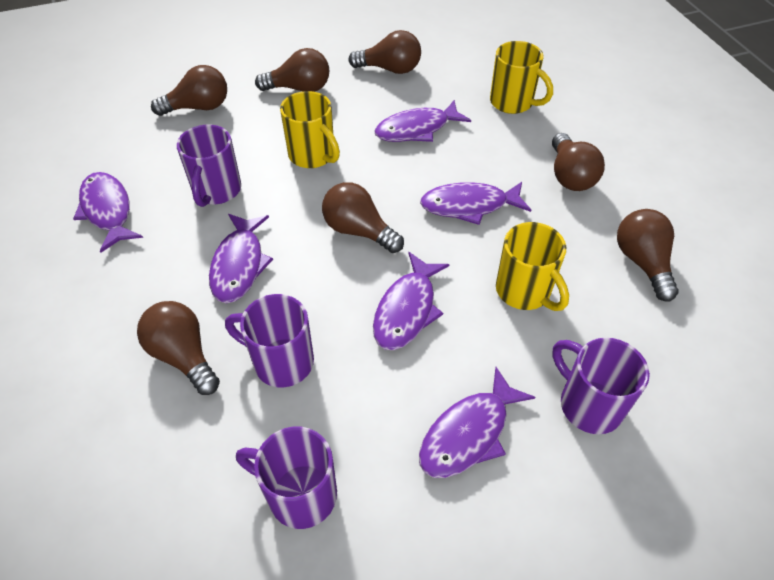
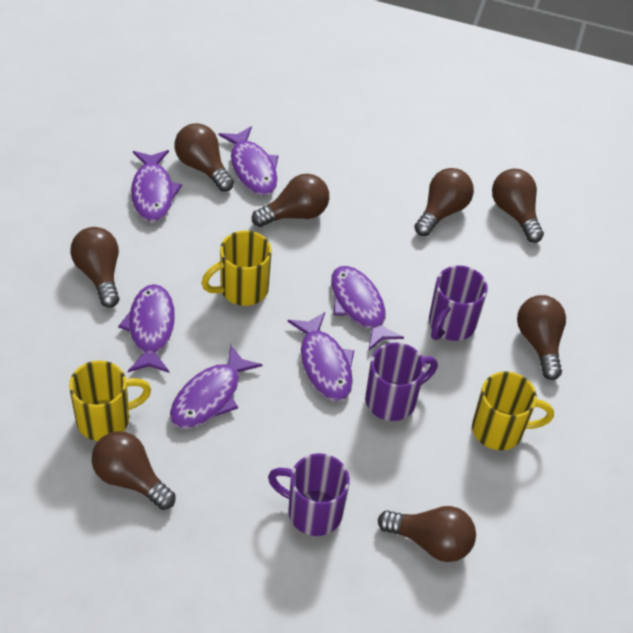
brown light bulb: [137,301,220,395] [151,65,227,116] [255,48,329,92] [322,182,404,253] [348,30,421,74] [552,133,605,191] [617,209,679,301] = 7 -> [70,227,119,308] [92,431,176,510] [175,123,234,192] [252,174,329,227] [378,506,476,562] [414,168,474,236] [492,168,544,243] [517,295,566,380] = 8
purple mug: [177,125,241,207] [225,294,314,387] [236,426,337,529] [552,338,650,434] = 4 -> [268,453,350,536] [365,342,438,421] [429,265,488,341] = 3

